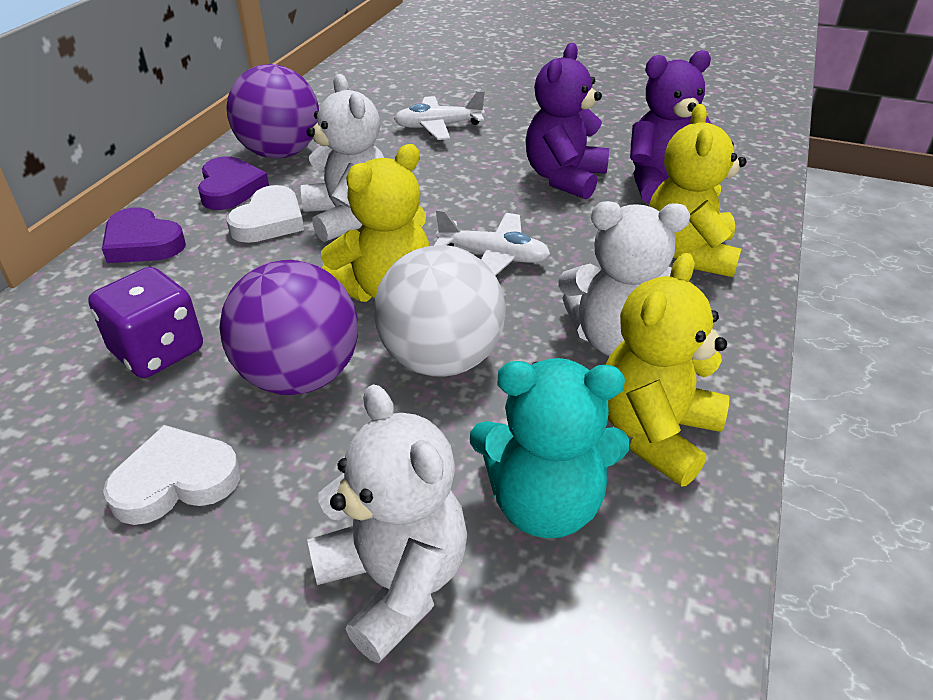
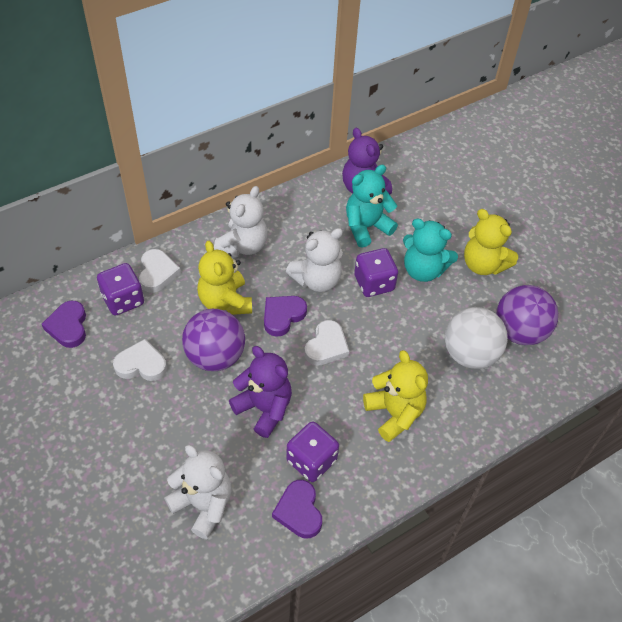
purple dice: [88,267,203,378] = 1 -> [97,263,144,316] [286,421,339,482] [354,248,398,297] = 3
purple heart: [102,207,186,263] [198,156,269,210] = 2 -> [42,301,86,348] [264,296,307,337] [272,480,322,538] = 3
turquoise teddy bear: [470,358,630,538] = 1 -> [346,165,398,248] [403,218,458,282] = 2
white heart: [103,425,240,525] [227,185,304,243] = 2 -> [113,339,167,381] [139,249,181,293] [304,320,349,366] = 3
white plane: [394,91,485,140] [435,209,550,276] = 2 -> none = 0

